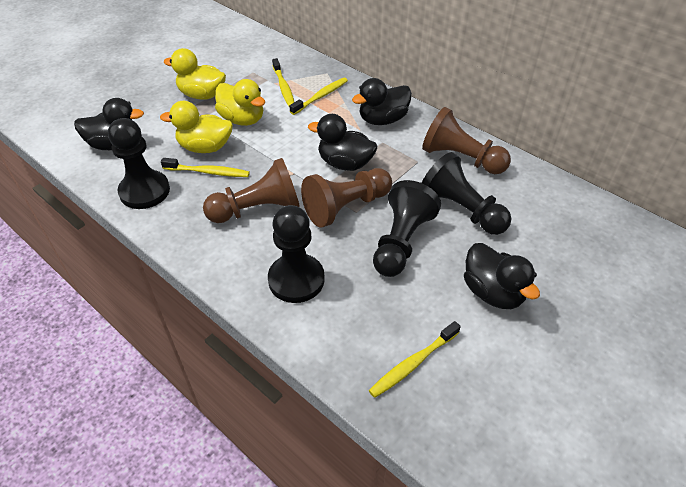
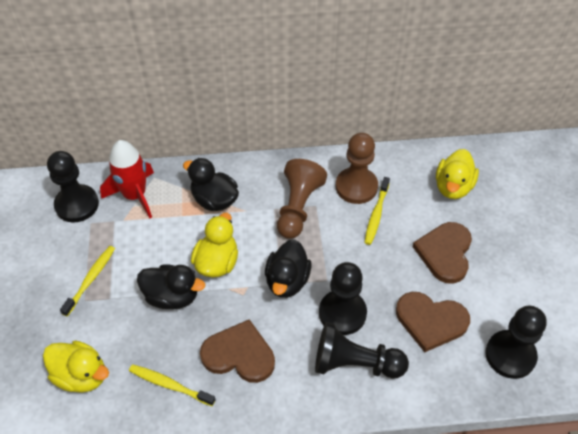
black duck: [74,98,144,150] [308,114,377,171] [352,78,412,125] [464,243,540,309] = 4 -> [137,264,205,309] [183,158,239,211] [265,239,312,298] = 3
brown heart: none = 0 -> [200,319,275,383] [396,292,470,352] [413,222,472,284] = 3
brown pawn: [203,158,300,223] [301,168,392,228] [422,107,511,174] = 3 -> [277,159,327,239] [336,133,378,204] = 2
red rocket: none = 0 -> [100,140,154,218] = 1
yellow toothbrush: [161,158,250,177] [272,58,294,107] [290,77,348,115] [369,321,461,398] = 4 -> [60,246,115,317] [129,364,216,406] [364,177,390,245] = 3

